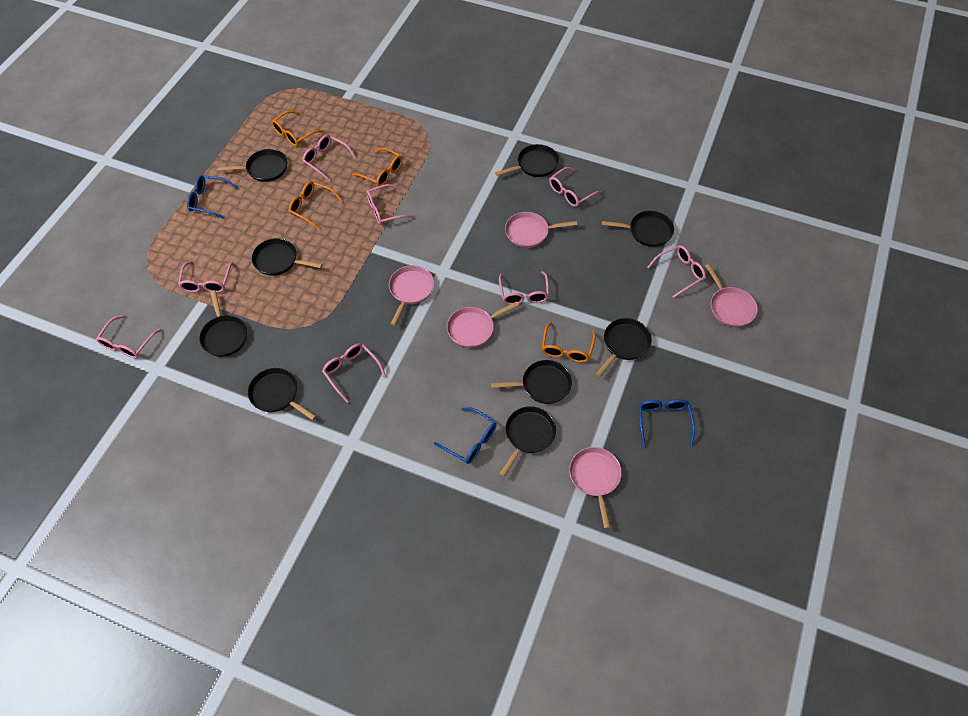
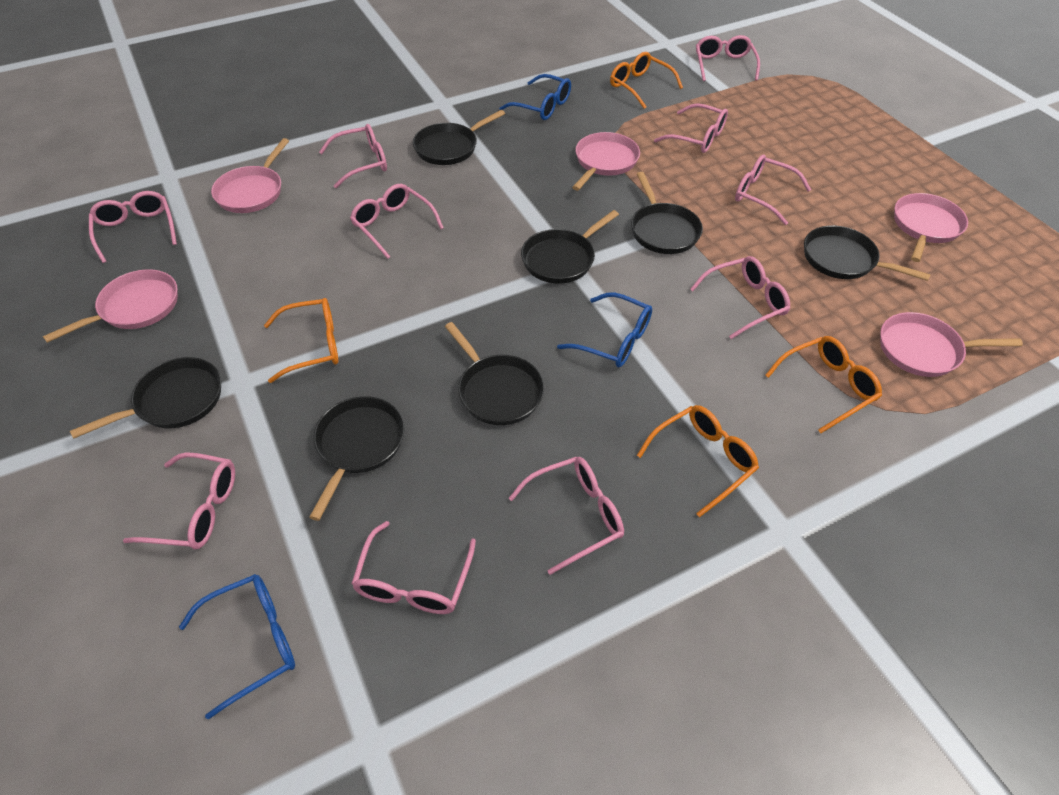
black pan: [199,290,247,357] [217,149,287,182] [248,368,316,420] [252,238,322,276] [491,360,572,404] [495,144,559,177] [499,406,556,477] [596,318,652,377] [602,211,674,247] = 9 -> [70,357,221,439] [309,396,405,521] [413,110,505,165] [445,322,544,425] [521,210,619,284] [631,172,703,254] [804,225,931,281] = 7
pink glasses: [96,315,162,359] [178,261,233,293] [302,135,356,181] [322,343,386,403] [366,184,414,225] [499,271,549,305] [549,167,602,207] [648,245,706,298] = 8 -> [89,191,177,263] [123,452,235,549] [319,124,387,188] [350,184,444,259] [351,521,476,614] [509,457,624,575] [654,103,728,153] [690,256,790,339] [696,35,760,81] [735,155,811,225] = 10

